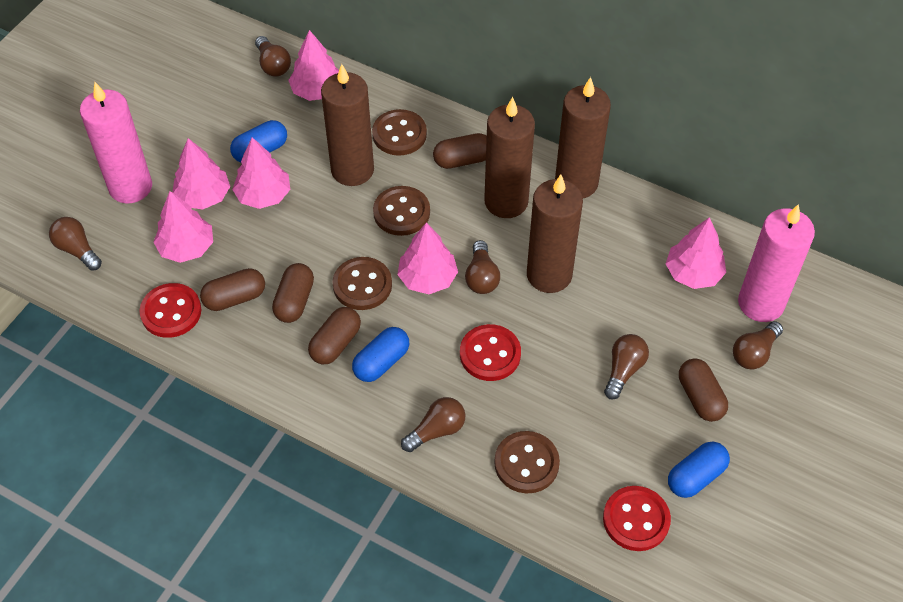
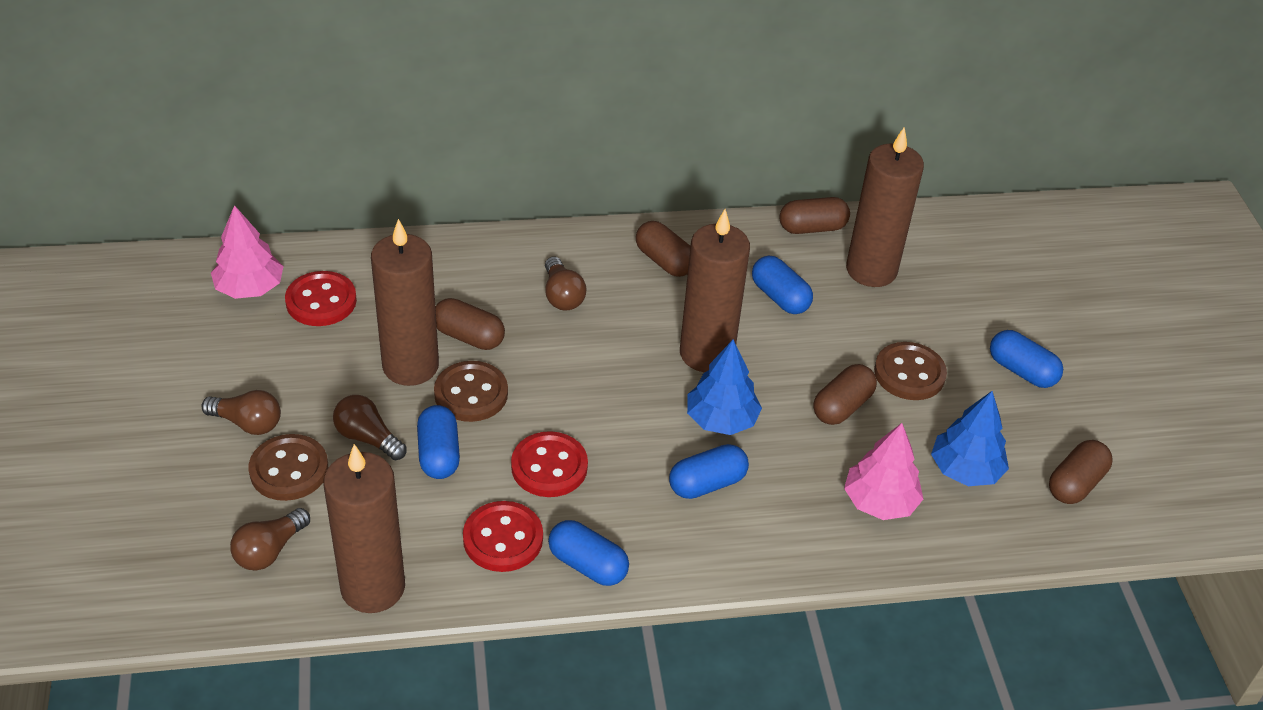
blue capsule: [230,120,287,162] [352,327,409,382] [668,442,730,498] = 3 -> [417,405,460,479] [548,520,629,586] [669,444,749,499] [752,256,813,314] [990,330,1063,388] = 5
blue tree: none = 0 -> [687,340,762,435] [931,391,1009,486] = 2
brown button: [332,257,392,310] [372,109,427,156] [373,186,430,236] [494,431,560,494] = 4 -> [249,434,328,501] [434,361,508,422] [874,342,947,400] = 3
brown light bulb: [49,217,102,271] [255,36,291,77] [401,397,465,452] [465,240,500,294] [604,334,649,400] [733,321,783,369] = 6 -> [201,390,281,435] [230,508,310,571] [333,395,407,460] [545,257,586,311] = 4
pink candle: [80,82,152,204] [738,204,815,322] = 2 -> none = 0
pink tree: [153,191,213,263] [172,138,230,209] [232,137,290,209] [288,30,339,101] [397,223,458,294] [666,217,726,289] = 6 -> [211,205,284,299] [844,423,923,520] = 2

